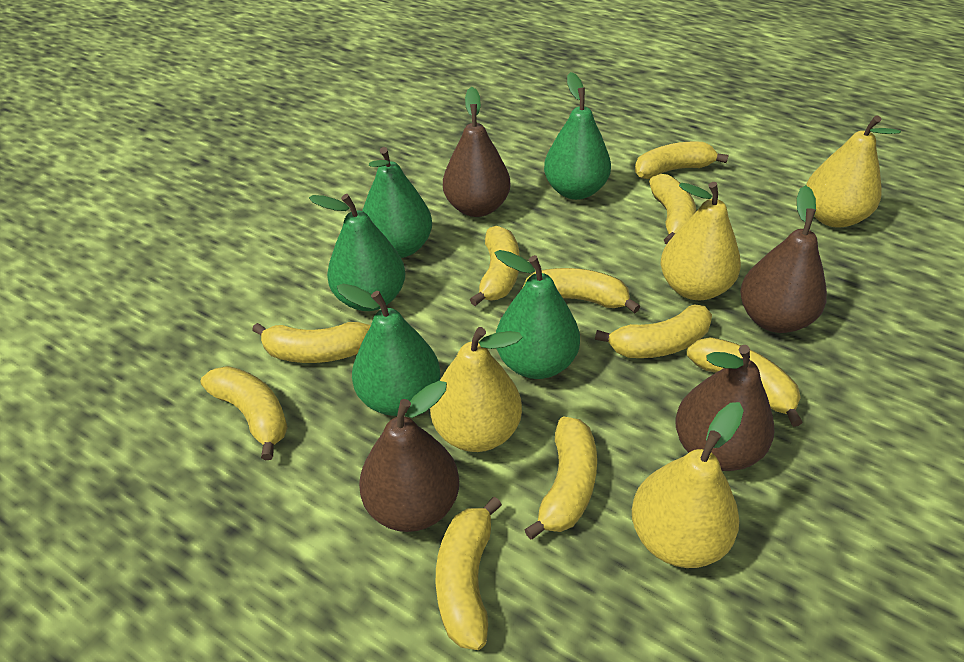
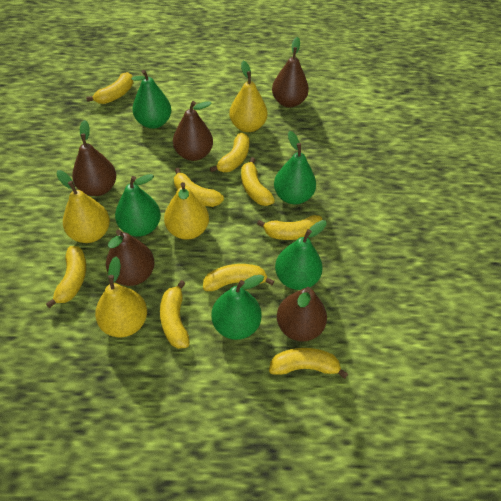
brown pear: [359,381,459,532] [443,87,510,217] [675,345,775,471] [740,185,827,333] = 4 -> [72,120,116,196] [106,229,155,286] [173,101,213,161] [272,37,309,108] [277,287,327,342] = 5
yellow banana: [201,366,288,460] [252,322,371,363] [436,497,502,650] [470,226,519,306] [523,268,640,313] [524,416,597,540] [595,304,712,358] [635,141,729,179] [649,174,696,245] [687,337,803,427] = 10 -> [46,246,86,308] [86,72,133,104] [160,280,190,349] [174,168,224,207] [203,264,274,291] [210,133,249,172] [241,157,275,206] [257,215,322,240] [269,348,348,379] = 9

